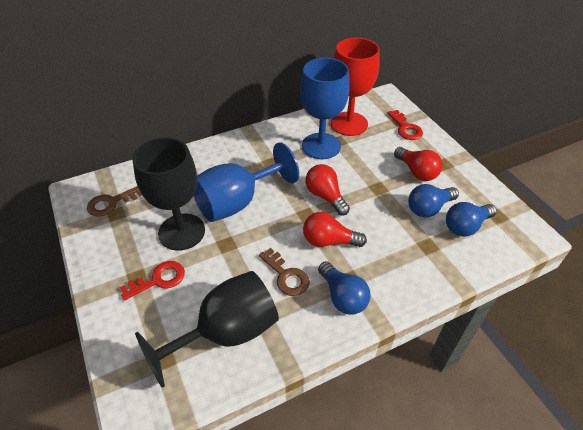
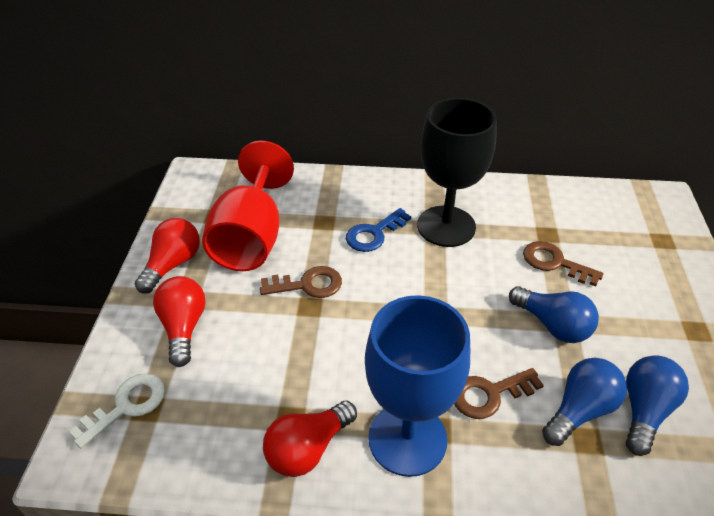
black goblet: [132,137,205,251] [135,271,279,388] = 2 -> [417,98,497,247] = 1
blue goblet: [193,142,299,222] [300,58,350,159] = 2 -> [365,295,470,477] = 1
blue key: none = 0 -> [346,208,411,252] = 1
brown key: [87,186,142,216] [259,248,310,296] = 2 -> [260,266,342,298] [454,368,544,419] [523,241,604,286] = 3
red key: [120,261,185,300] [388,110,423,140] = 2 -> none = 0
white key: none = 0 -> [69,373,165,448] = 1

